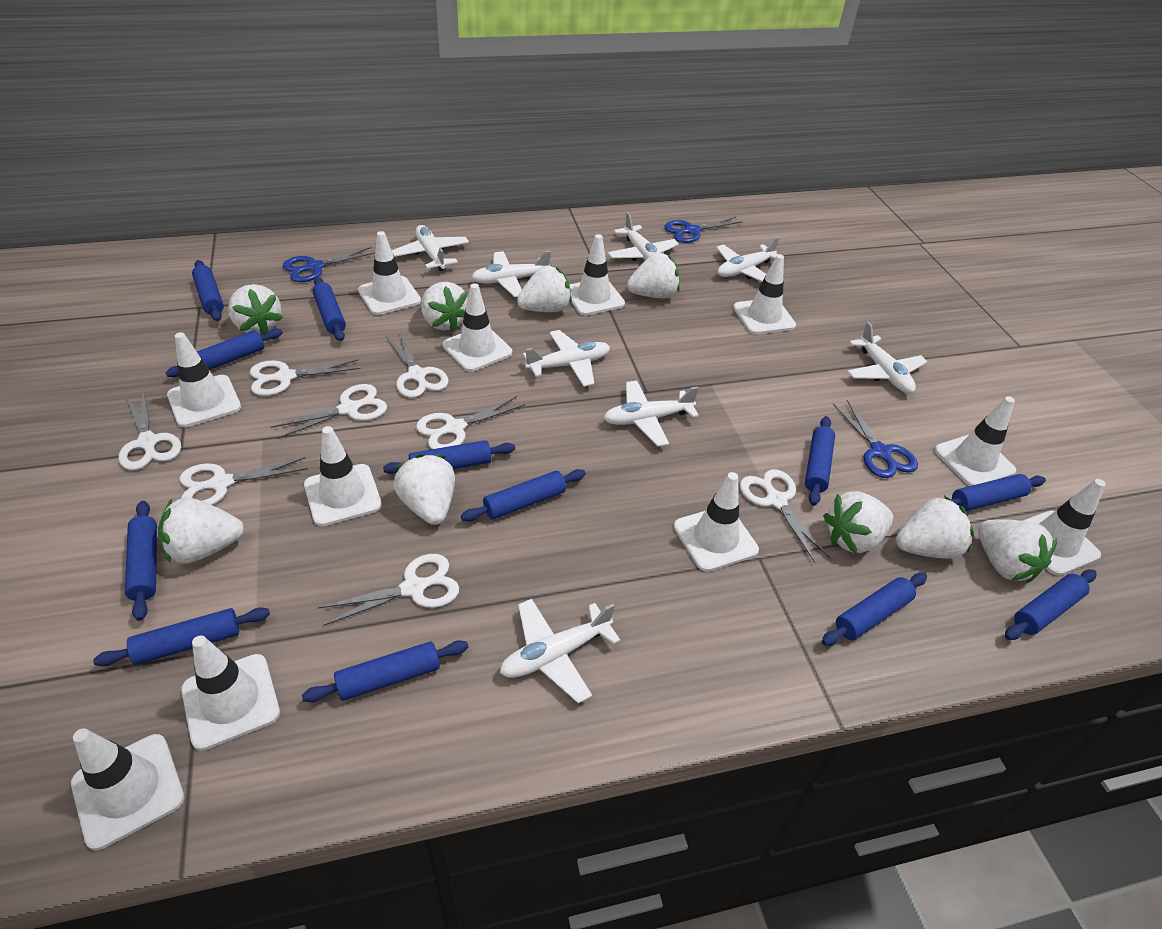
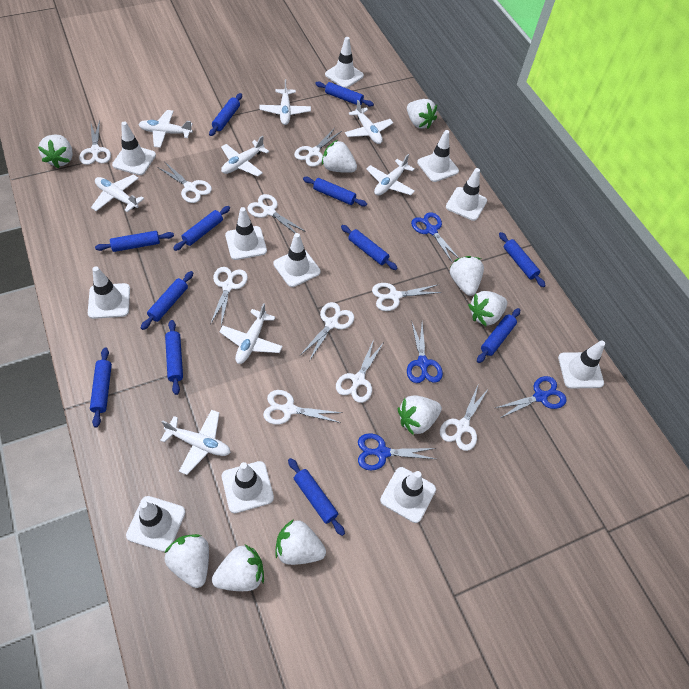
blue scissors: [283,247,375,282] [664,217,743,243] [833,400,918,478] = 3 -> [358,433,436,471] [407,320,443,383] [411,212,459,263] [496,376,567,418] = 4
white scissors: [118,390,181,470] [179,457,308,505] [250,359,361,396] [271,384,387,439] [318,554,459,626] [386,332,449,398] [416,396,525,449] [740,469,830,562] = 8 -> [79,120,111,165] [158,162,212,203] [210,267,248,326] [247,194,306,233] [263,390,342,425] [294,129,342,167] [300,302,354,361] [336,339,384,403] [372,283,442,311] [440,383,489,451] = 10

